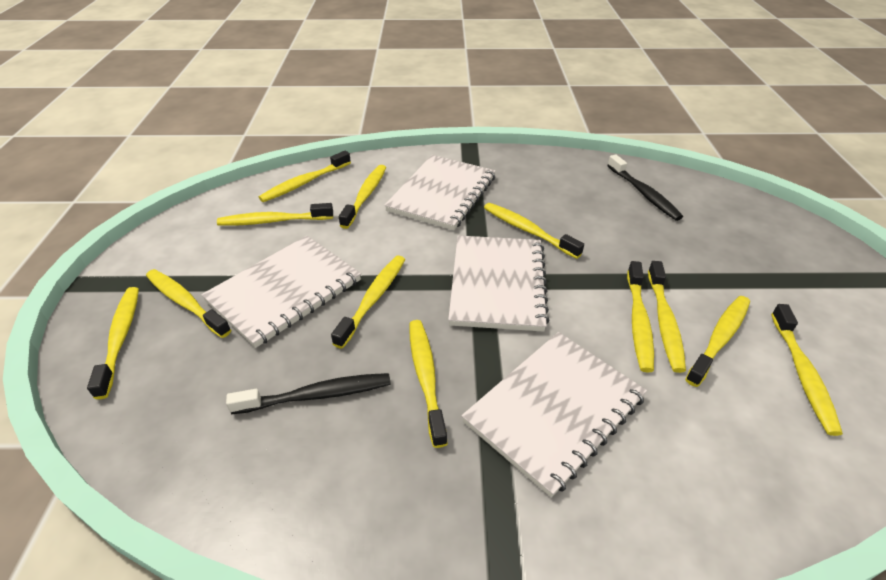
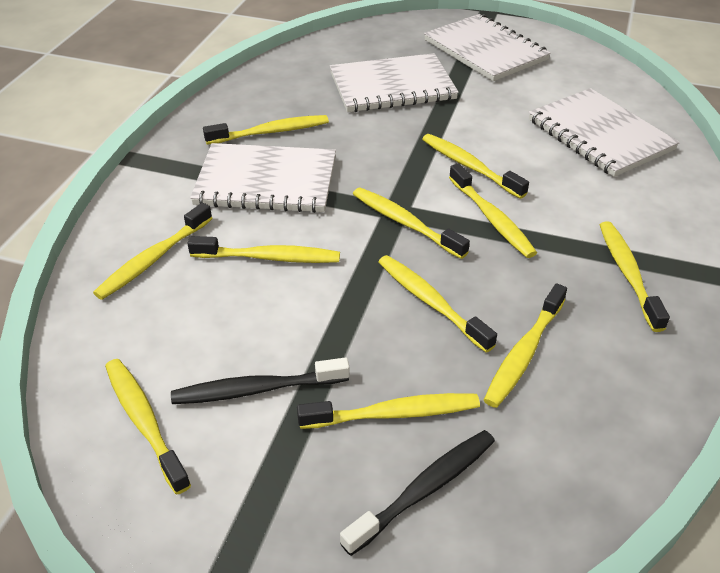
yellow toothbrush: [87,287,139,399] [146,269,231,338] [217,203,333,226] [259,151,351,202] [331,255,405,349] [339,165,386,229] [409,320,448,448] [484,203,584,259] [627,261,654,372] [648,261,686,373] [685,296,750,387] [771,304,843,436] = 12 -> [93,203,212,300] [105,359,191,494] [187,236,340,263] [203,115,329,145] [297,393,480,429] [353,187,470,259] [378,255,497,353] [422,134,529,199] [449,163,537,258] [484,283,567,408] [600,221,670,332] = 11

